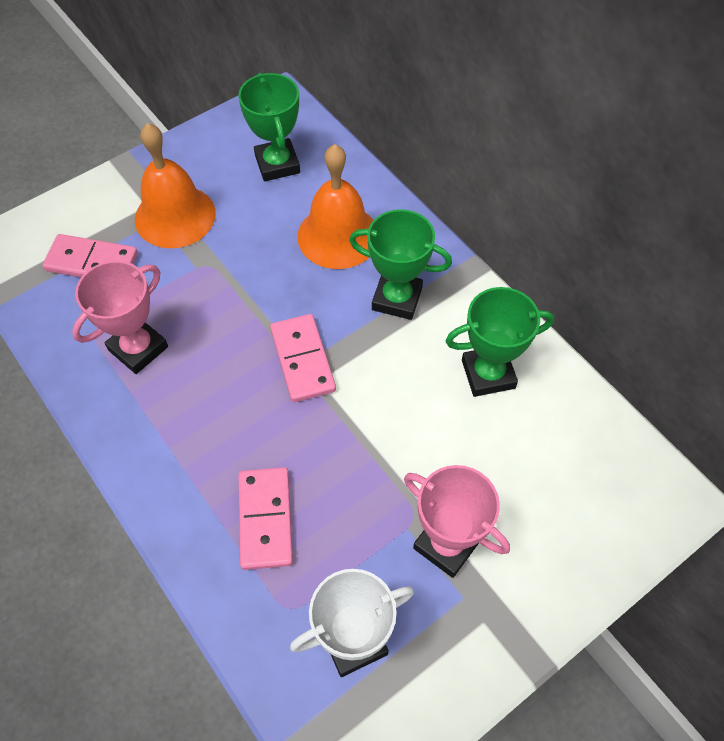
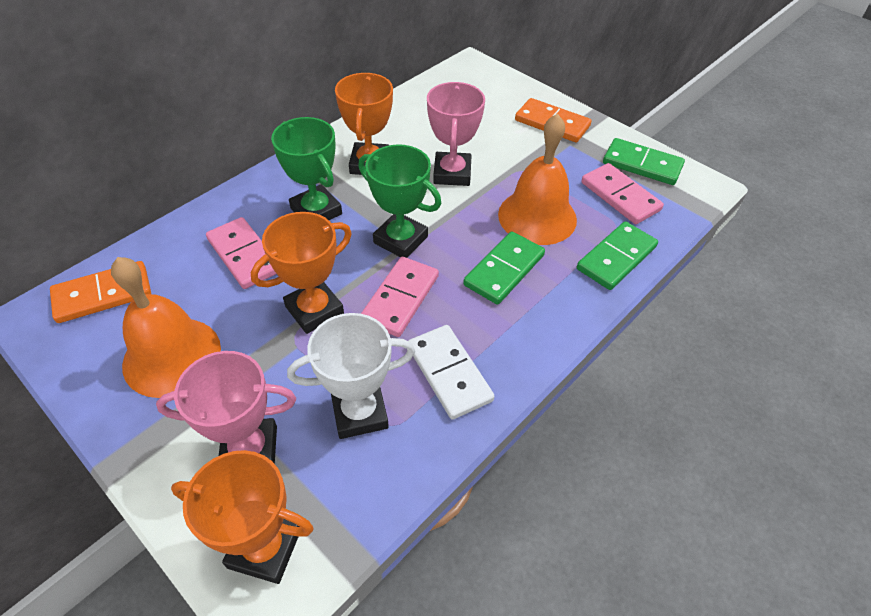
green domino: none = 0 -> [463,231,545,305] [577,221,658,290] [603,138,685,185] = 3
green trophy: [238,73,300,181] [349,209,452,320] [446,287,554,397] = 3 -> [271,117,342,220] [358,144,441,258] = 2
orange domino: none = 0 -> [50,261,151,323] [515,98,592,142] = 2
orange trophy: none = 0 -> [171,450,313,584] [251,212,352,334] [335,73,393,175] = 3
white domino: none = 0 -> [408,325,494,420] = 1

